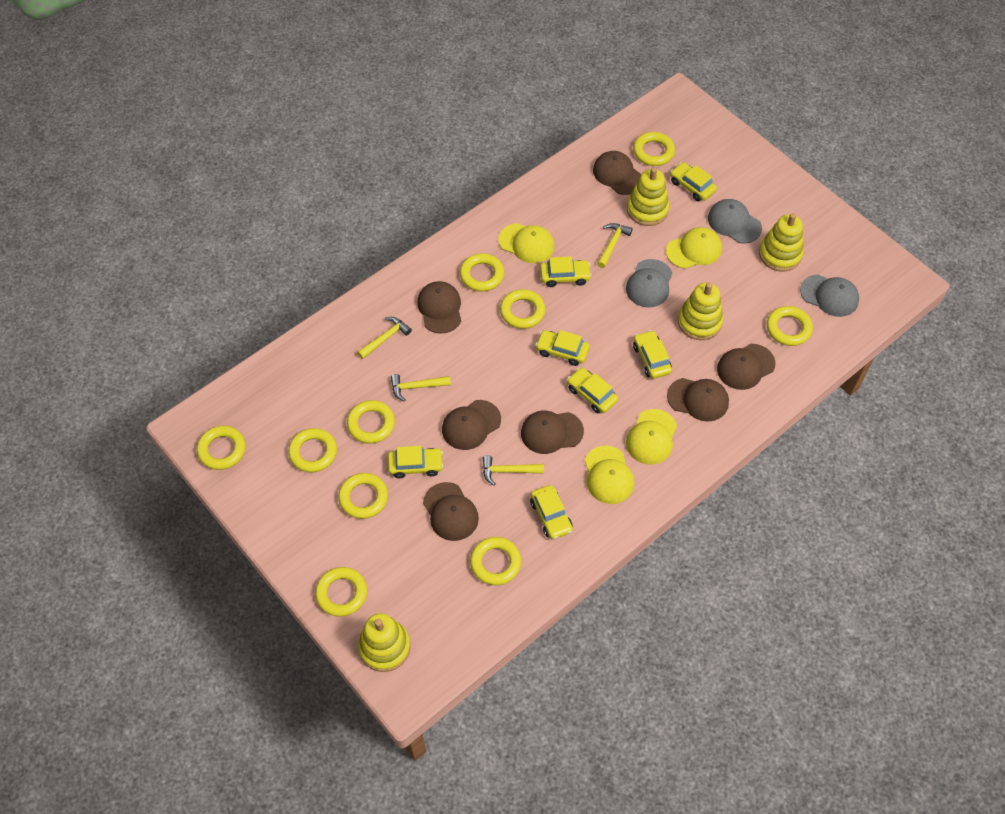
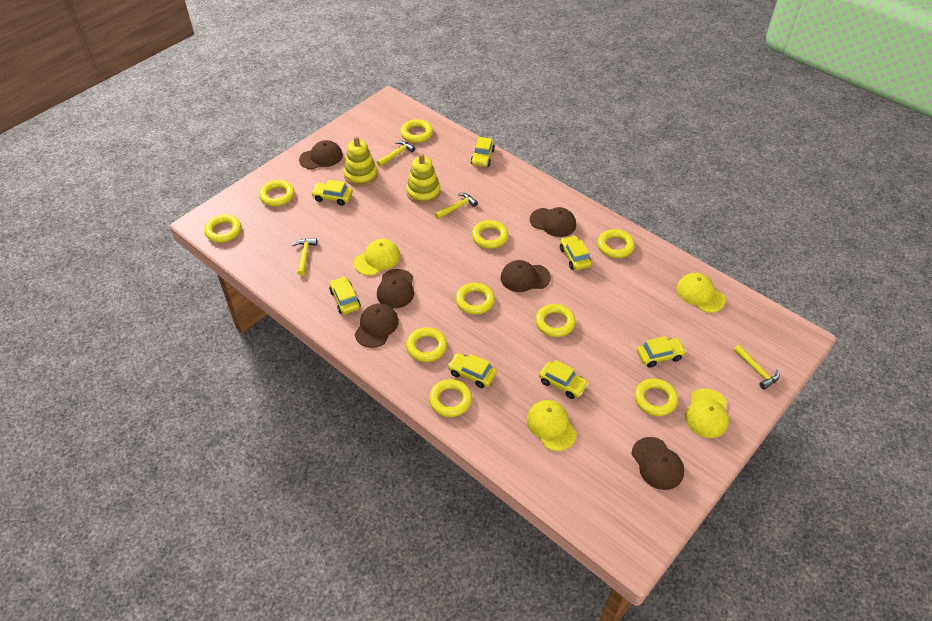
brown cap: [417,281,461,333] [423,482,479,541] [442,400,501,450] [521,411,584,454] [593,151,641,195] [667,378,729,422] [717,344,775,390] = 7 -> [299,140,343,169] [355,303,399,348] [377,269,414,309] [501,260,551,292] [530,207,576,237] [632,437,684,490] = 6
grey cap: [626,259,672,307] [708,199,762,244] [800,275,859,317] = 3 -> none = 0
yellow stacking toy: [358,613,411,672] [627,167,669,226] [678,283,723,340] [759,213,804,272] = 4 -> [344,136,378,187] [406,153,441,204] = 2

